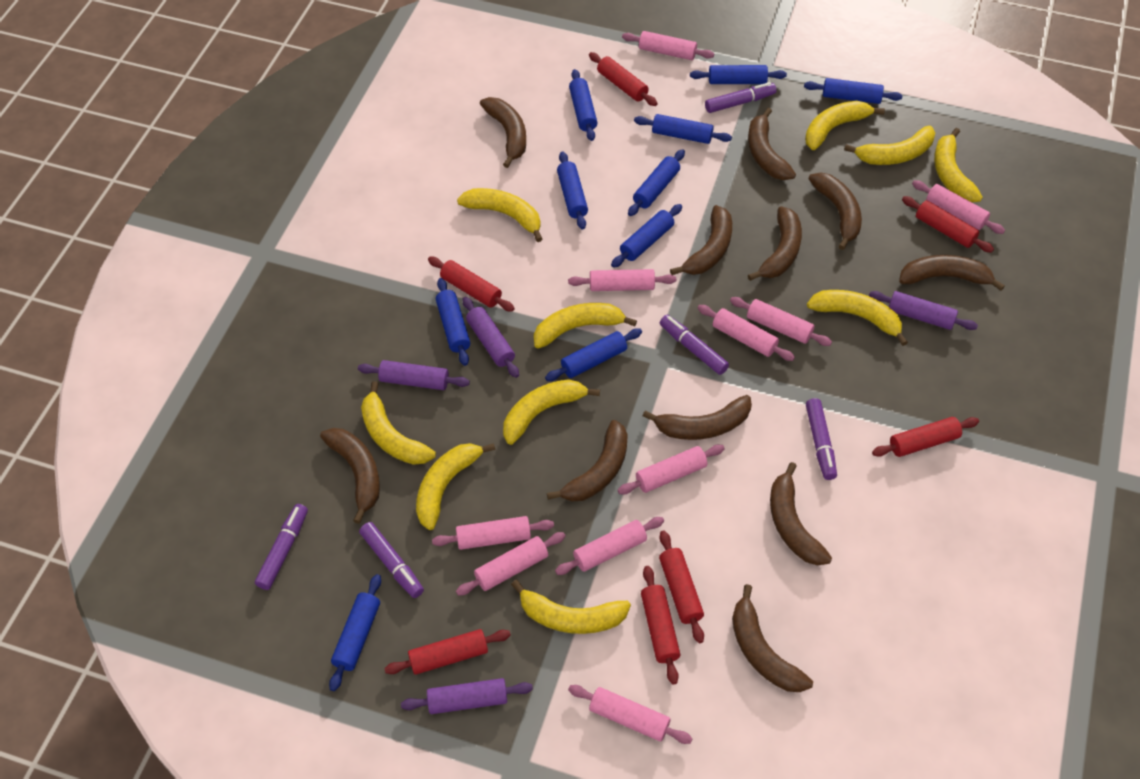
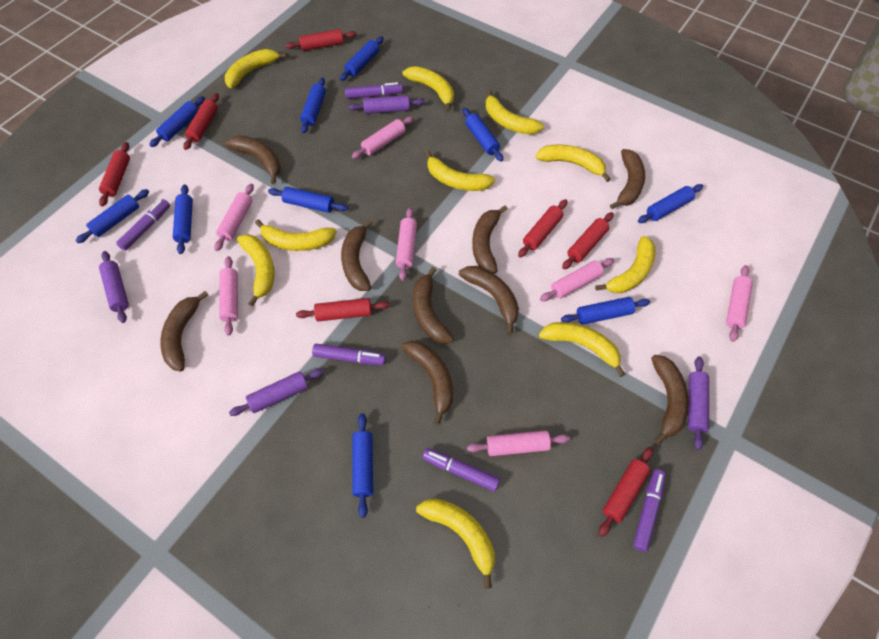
brown banana: [320,428,380,524] [480,97,526,168] [547,420,628,501] [643,395,752,440] [670,205,732,275] [732,584,813,692] [748,108,796,180] [748,206,802,281] [770,462,832,565] [808,172,862,250] [899,255,1005,291] = 11 -> [161,291,208,372] [225,136,281,184] [341,219,373,291] [402,341,453,425] [413,267,454,344] [459,266,519,334] [472,205,508,274] [610,149,645,209] [651,355,689,445] = 9
pink rolling pin: [432,516,554,550] [456,532,566,596] [555,517,664,575] [568,269,676,291] [568,685,693,744] [618,445,725,495] [622,31,714,60] [698,305,795,361] [730,297,832,346] [912,180,1005,234] = 10 -> [214,184,254,251] [219,256,238,336] [352,116,414,159] [396,207,417,281] [467,430,570,456] [540,258,614,301] [726,265,753,342] = 7

